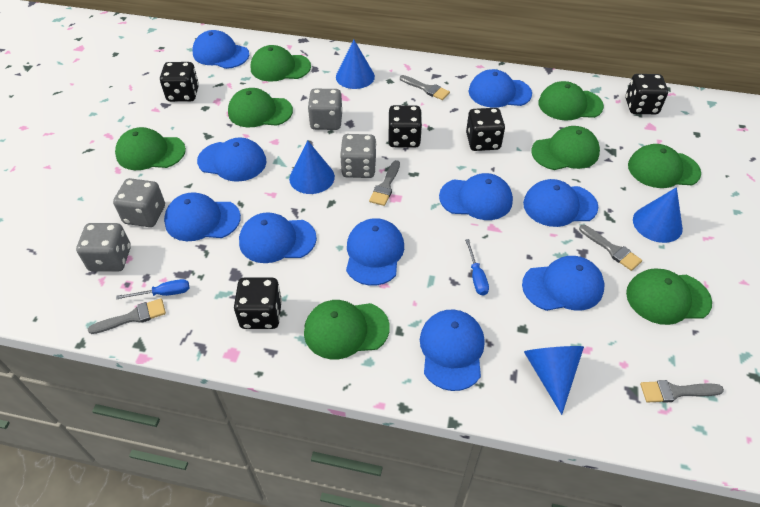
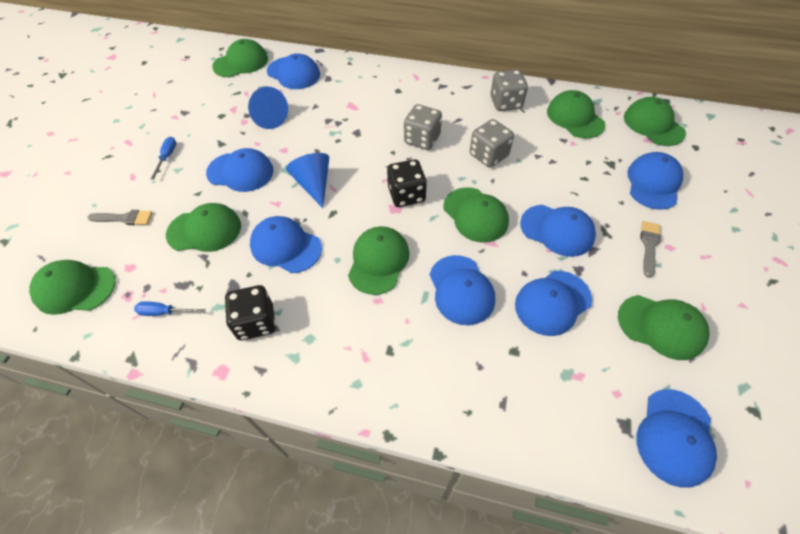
black dice: [160,62,199,102] [234,277,282,329] [388,105,422,148] [466,108,505,151] [625,74,668,114] = 5 -> [225,285,276,340] [387,159,427,207] = 2
blue cap: [164,192,241,241] [192,30,249,69] [197,137,266,182] [239,212,317,263] [346,218,404,286] [420,309,485,391] [439,173,513,220] [468,69,532,108] [522,256,604,311] [523,179,598,227] = 10 -> [206,148,274,192] [250,216,322,273] [267,53,320,89] [430,255,495,325] [515,271,592,336] [520,205,596,257] [627,152,683,210] [637,389,717,488] = 8
blue cone: [289,140,335,194] [336,40,375,89] [524,346,584,415] [633,187,683,243] = 4 -> [248,87,288,129] [286,153,329,208] = 2
grey brush: [88,298,166,334] [369,160,400,206] [400,75,450,100] [579,225,642,271] [640,380,724,403] = 5 -> [87,210,153,225] [640,221,661,278] = 2
grey dice: [76,223,131,272] [113,178,165,227] [308,89,342,130] [340,134,376,178] = 4 -> [404,104,442,150] [470,119,514,168] [490,70,528,111] = 3

